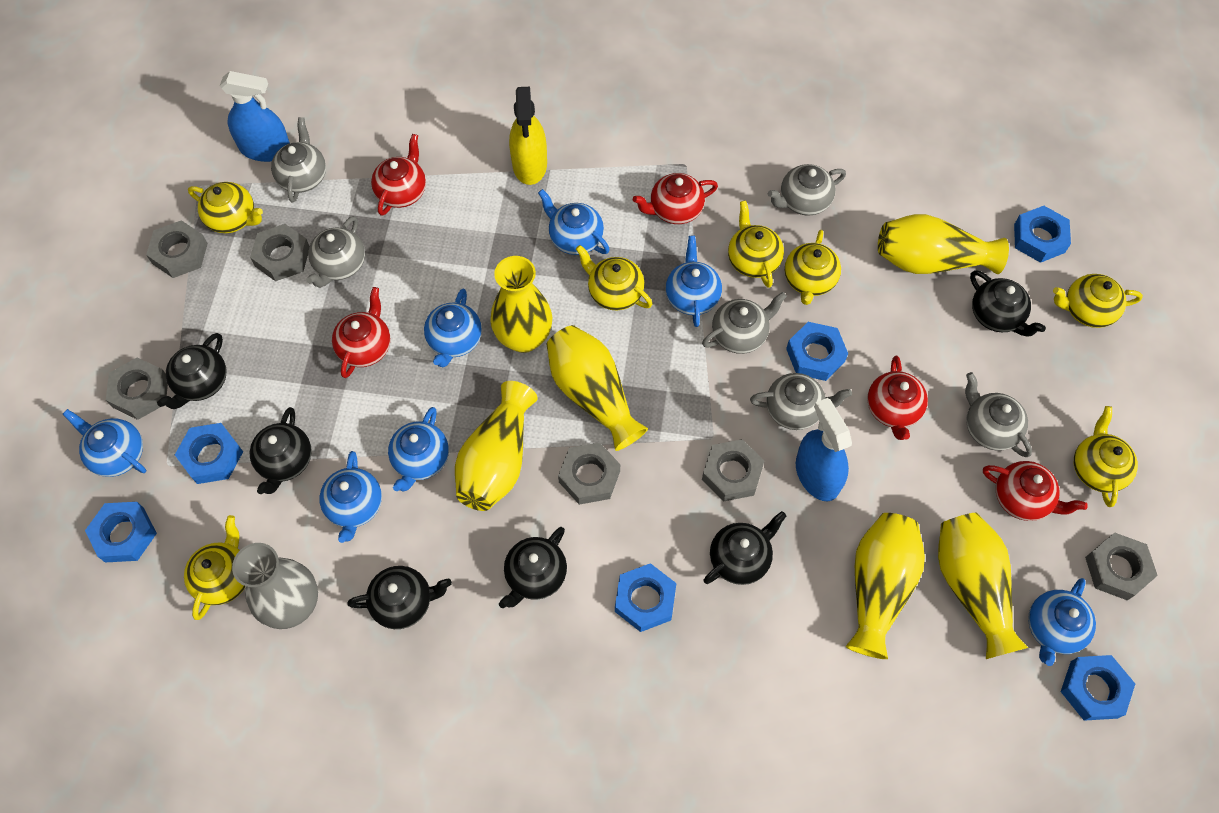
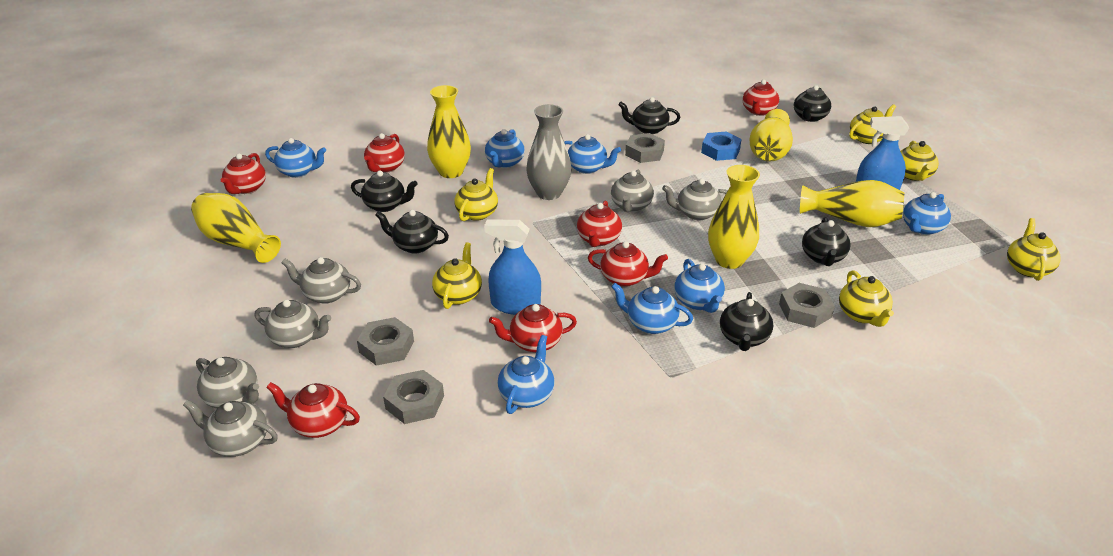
blue nut: [85,502,157,562] [175,423,243,484] [615,563,676,632] [786,322,848,381] [1014,206,1071,263] [1060,655,1135,721] = 6 -> [701,132,742,161] = 1
grey nut: [106,358,168,420] [146,220,208,278] [250,224,309,281] [558,442,620,505] [702,439,764,502] [1085,532,1158,600] = 6 -> [357,317,414,366] [383,370,444,424] [625,133,665,163] [779,283,835,328] = 4
red teapot: [332,287,390,378] [371,134,426,216] [633,173,718,224] [867,356,928,440] [983,461,1088,521] = 5 -> [221,153,266,194] [266,382,360,438] [364,133,405,173] [489,304,577,353] [577,201,622,247] [588,241,668,287] [742,80,779,116] = 7
yellow spray bottle: [509,87,547,185] = 1 -> none = 0
yellow teapot: [184,515,245,620] [188,182,263,233] [576,245,652,310] [728,200,784,288] [785,230,841,305] [1053,274,1143,328] [1074,406,1138,507] = 7 -> [432,242,482,309] [454,168,498,221] [839,270,894,327] [849,104,896,144] [900,141,939,181] [1007,218,1061,281] = 6
yellow vase: [455,381,537,511] [490,256,552,353] [547,325,648,451] [846,513,925,659] [878,214,1009,274] [938,512,1028,659] = 6 -> [191,193,281,263] [427,85,471,178] [708,165,760,269] [750,109,793,162] [800,180,904,227] = 5

